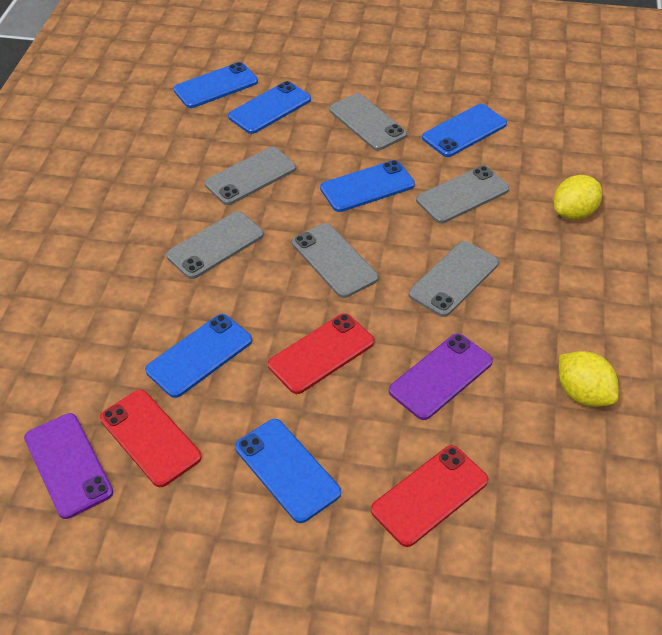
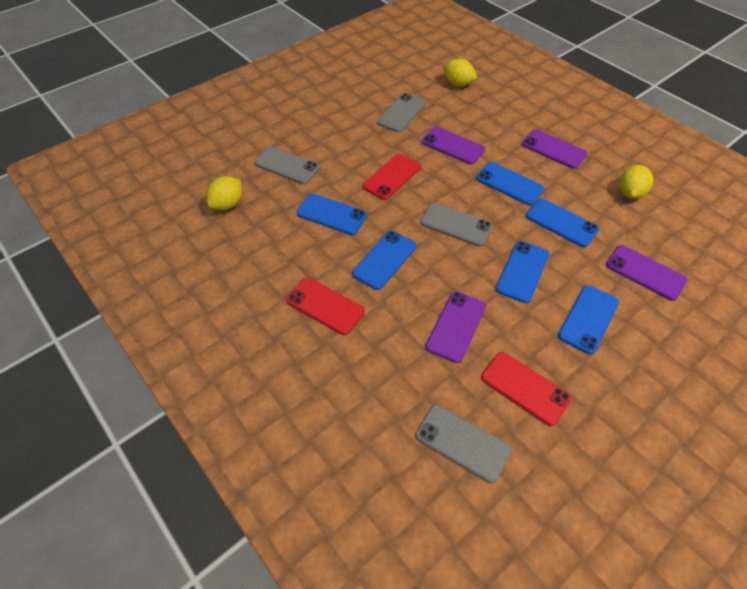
grey phone: [166,211,264,279] [205,147,296,205] [292,223,379,298] [329,94,407,150] [409,241,499,317] [416,166,509,223] = 6 -> [255,147,320,184] [377,93,426,132] [416,405,511,483] [420,203,493,247] = 4
purple phone: [24,413,114,519] [389,333,493,420] = 2 -> [422,127,485,164] [425,291,486,363] [522,129,587,169] [606,245,687,301] = 4
yellow lemon: [554,175,602,220] [559,351,619,407] = 2 -> [206,176,242,210] [443,58,477,86] [619,165,654,199] = 3

